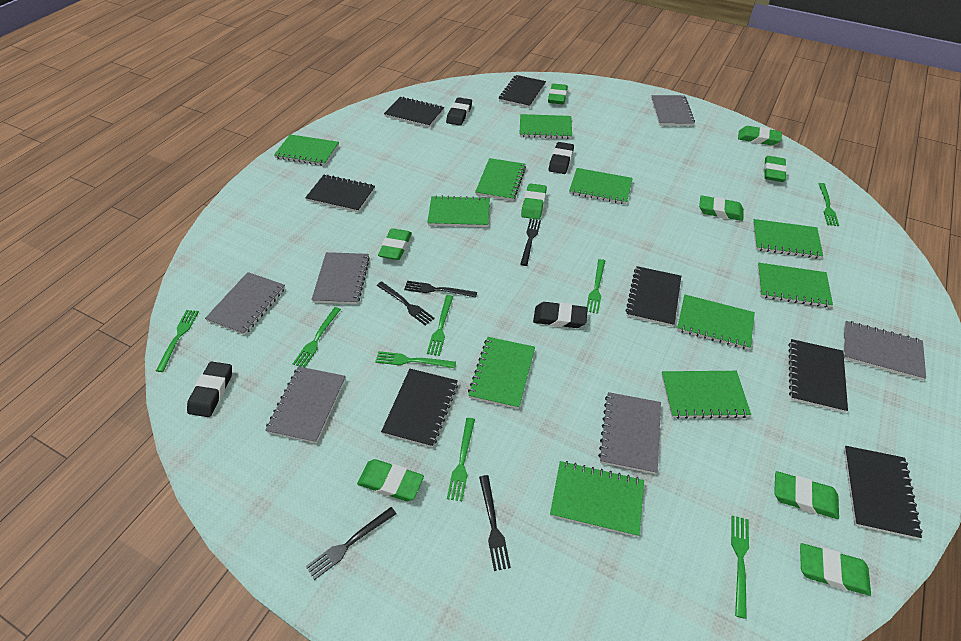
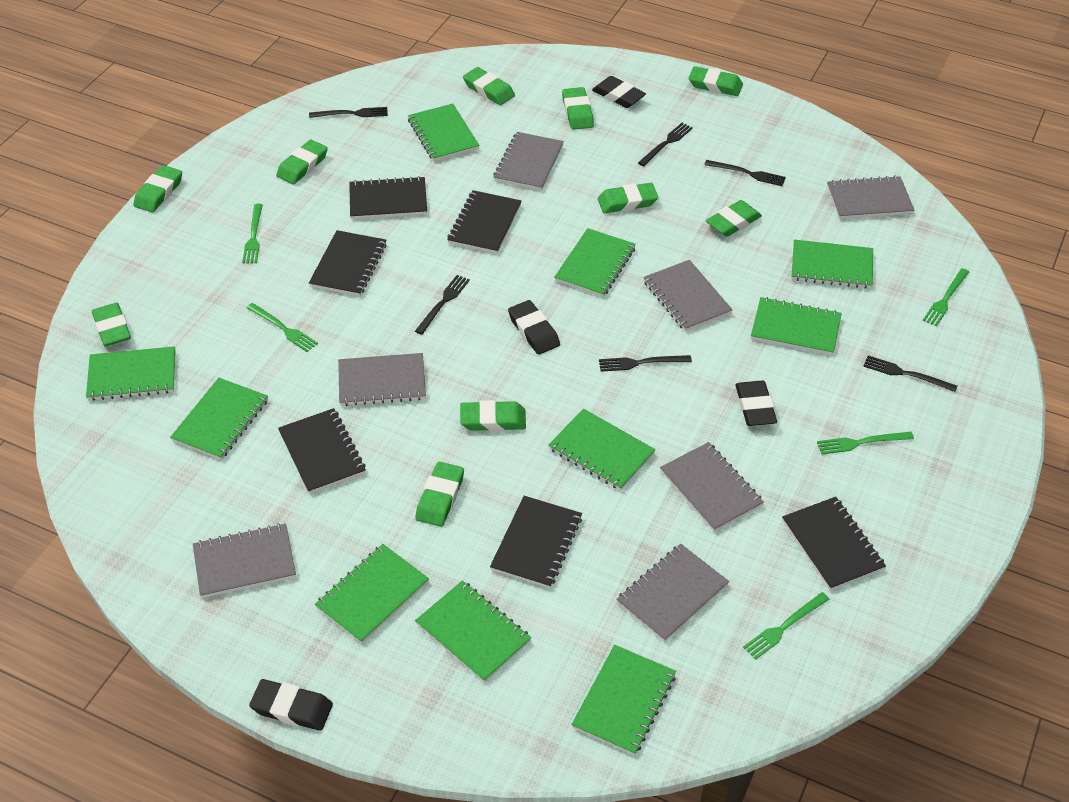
black fork: [306,507,396,580] [377,281,434,326] [404,281,477,298] [479,475,511,571] [520,219,541,266] = 5 -> [309,107,388,118] [415,275,470,335] [599,355,692,372] [638,123,693,166] [704,160,786,186] [863,355,957,392] = 6
black notebook: [305,174,375,213] [381,369,458,448] [384,97,444,128] [499,75,546,108] [625,266,681,327] [789,339,848,413] [844,446,923,539] = 7 -> [278,408,366,494] [309,230,387,296] [349,176,427,219] [447,190,521,254] [490,496,582,588] [782,497,886,590] = 6
green eraser: [357,459,424,501] [378,228,412,260] [521,183,547,220] [548,83,568,104] [699,195,744,221] [738,126,782,145] [764,156,787,182] [774,471,839,519] [800,543,871,596] = 9 -> [92,303,131,346] [133,165,182,212] [276,139,328,184] [415,462,464,527] [460,400,526,431] [463,67,515,105] [562,87,594,130] [598,183,658,213] [688,66,743,96] [706,200,762,237] = 10
green fork: [156,310,199,372] [293,307,341,368] [375,351,456,368] [427,295,453,356] [447,418,475,501] [587,259,605,314] [731,516,749,619] [818,183,839,226] = 8 -> [242,204,263,264] [246,303,318,352] [743,592,829,660] [817,432,914,455] [923,268,969,326] = 5
green notebook: [274,134,339,166] [427,196,490,227] [468,337,535,409] [475,158,526,201] [520,114,572,139] [550,461,644,537] [569,168,633,204] [661,371,751,419] [677,295,755,350] [753,219,823,259] [757,263,833,308] = 11 -> [86,346,176,401] [170,378,268,460] [315,544,429,644] [408,104,479,161] [415,580,531,682] [548,409,655,490] [554,228,636,297] [571,645,676,755] [751,297,842,355] [792,240,873,289] = 10
grey notebook: [205,272,285,335] [265,366,346,443] [311,252,370,304] [598,392,661,474] [651,95,695,126] [844,321,926,380] = 6 -> [193,523,296,598] [338,353,426,406] [493,132,564,190] [616,544,729,642] [643,260,733,331] [660,442,764,532] [827,175,914,219] = 7

